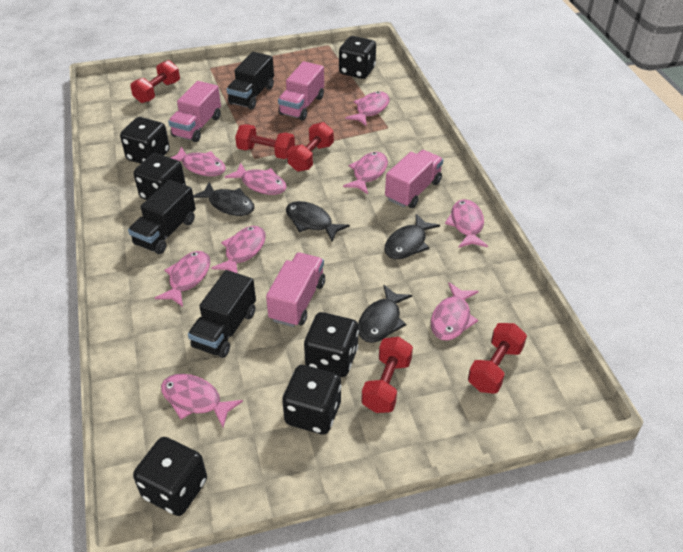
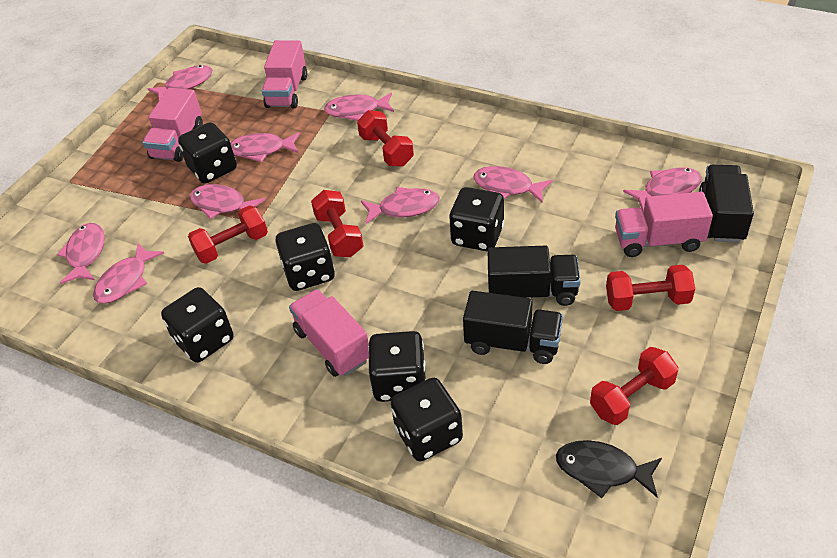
black fish: [193,182,254,216] [286,201,350,241] [358,285,412,343] [384,214,440,259] = 4 -> [556,440,662,498] = 1

